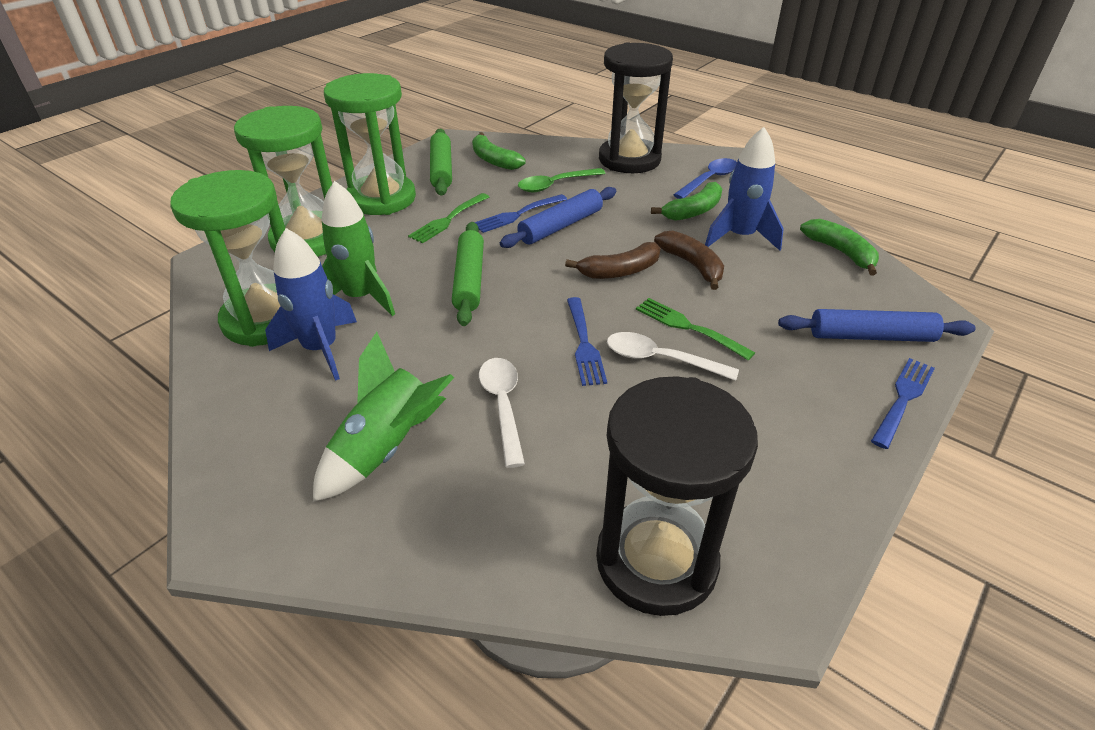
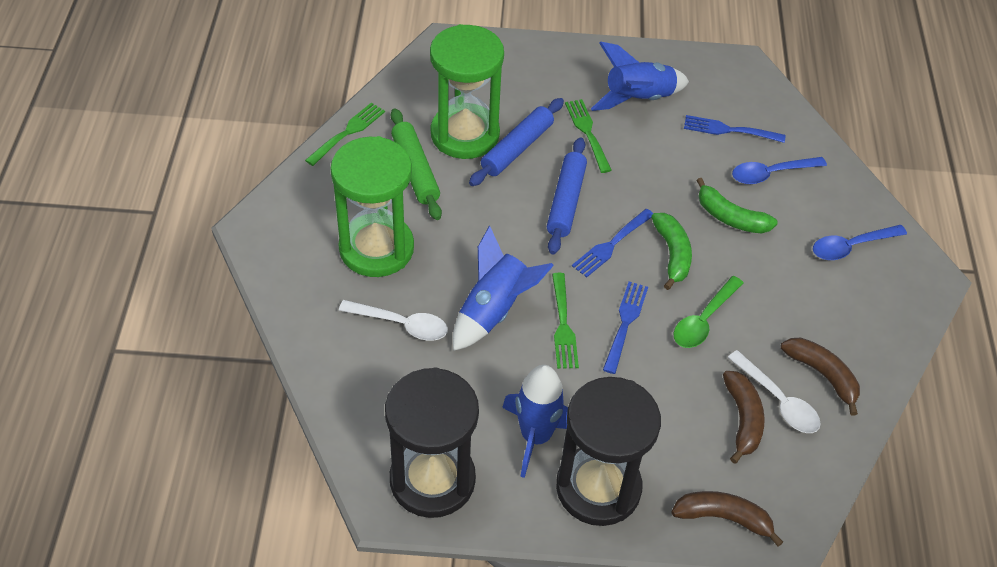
blue rocket: [265,228,357,381] [705,127,784,251] = 2 -> [453,226,554,351] [502,365,568,478] [591,42,689,111] = 3
blue spoon: [673,158,737,199] = 1 -> [732,157,827,184] [813,225,907,260] = 2
brown banana: [565,242,661,279] [654,231,724,290] = 2 -> [671,491,783,547] [723,371,765,464] [780,338,860,416] = 3
green banana: [472,132,526,170] [651,182,722,221] [800,219,879,276] = 3 -> [651,213,692,290] [696,178,778,234] = 2
green fork: [408,193,489,244] [636,298,755,360] = 2 -> [305,103,385,166] [552,273,579,369] [565,99,612,173] = 3
green hourglass: [170,170,285,347] [234,106,332,257] [324,73,416,215] = 3 -> [330,136,414,277] [430,24,504,159] = 2
green rocket: [313,332,454,502] [322,181,395,316] = 2 -> none = 0
green rolling pin: [430,129,452,196] [452,222,484,326] = 2 -> [391,108,442,220] = 1

